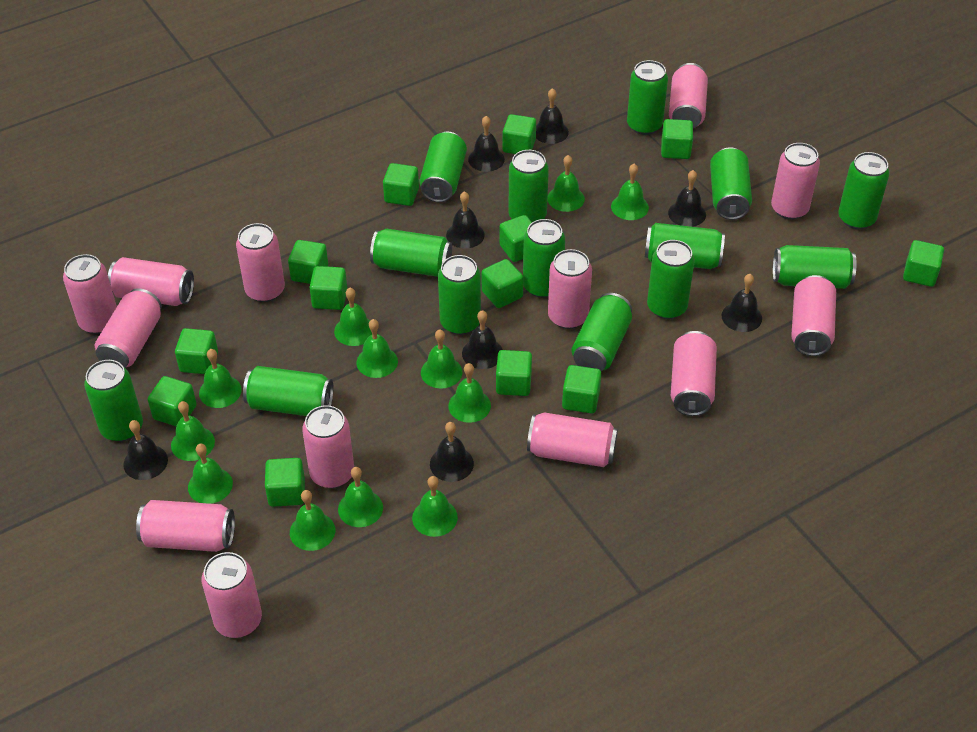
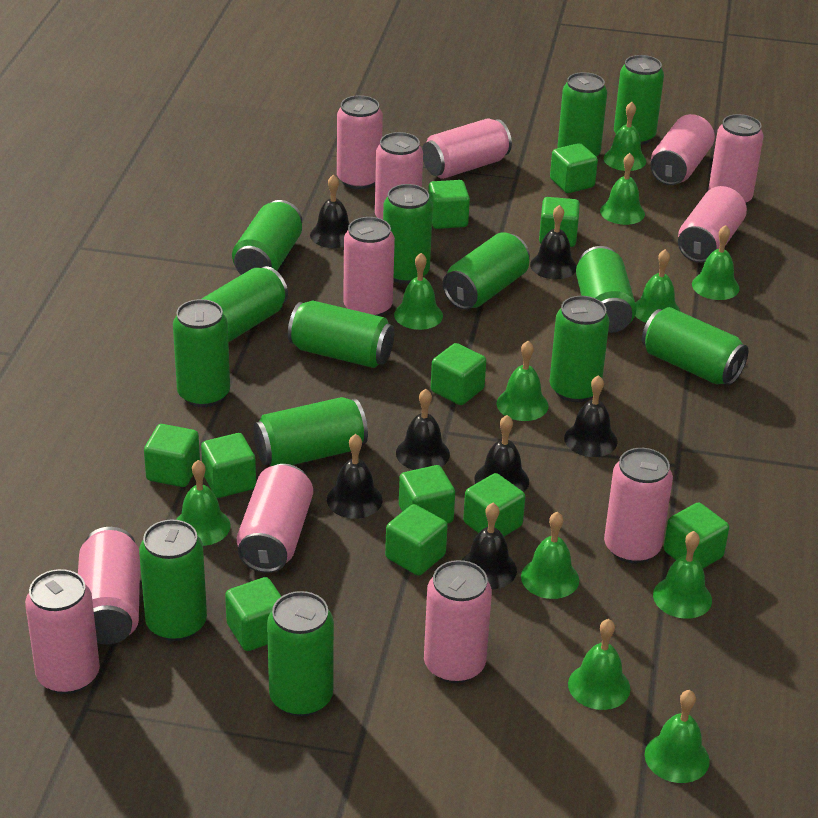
black bell: [123,420,168,480] [430,422,474,482] [446,191,485,249] [462,310,503,369] [468,116,505,172] [536,88,569,144] [668,170,706,227] [722,274,762,332] = 8 -> [310,175,349,248] [327,434,383,519] [396,389,450,470] [462,503,517,590] [474,415,529,492] [530,205,577,279] [564,375,618,457] = 7
green bell: [171,401,215,461] [188,443,233,504] [199,349,242,408] [290,490,335,551] [334,288,372,346] [338,467,383,527] [356,319,398,378] [412,476,458,537] [421,329,462,389] [448,363,491,423] [547,155,585,212] [611,164,649,220] = 12 -> [176,460,230,546] [394,253,443,330] [496,341,548,421] [521,512,579,599] [568,619,630,710] [600,153,645,225] [603,102,646,171] [635,249,681,323] [645,690,710,783] [653,531,712,619] [692,225,739,300] = 11
green cube: [148,376,197,426] [175,328,218,374] [265,458,305,507] [288,240,328,284] [309,266,347,310] [383,163,419,206] [482,259,524,308] [496,350,532,396] [500,215,532,262] [503,114,536,154] [562,365,601,414] [661,119,693,159] [903,240,944,287] = 13 -> [144,424,200,487] [201,433,256,498] [225,577,282,651] [385,504,448,576] [399,465,455,524] [428,180,470,229] [431,343,486,405] [463,473,525,536] [539,197,580,247] [550,143,598,193] [664,502,729,568] = 11
pink can: [63,254,117,334] [95,288,162,368] [108,257,194,306] [136,500,235,552] [202,552,262,638] [236,223,285,302] [302,405,354,488] [527,412,618,467] [548,249,592,329] [669,63,708,128] [671,331,717,416] [771,143,820,220] [791,275,836,356] = 13 -> [25,569,100,694] [78,527,140,644] [237,464,313,573] [337,95,383,189] [343,217,395,316] [375,132,423,219] [422,119,512,179] [424,560,492,683] [604,448,673,563] [650,114,715,185] [678,186,747,263] [708,114,764,203] = 12

